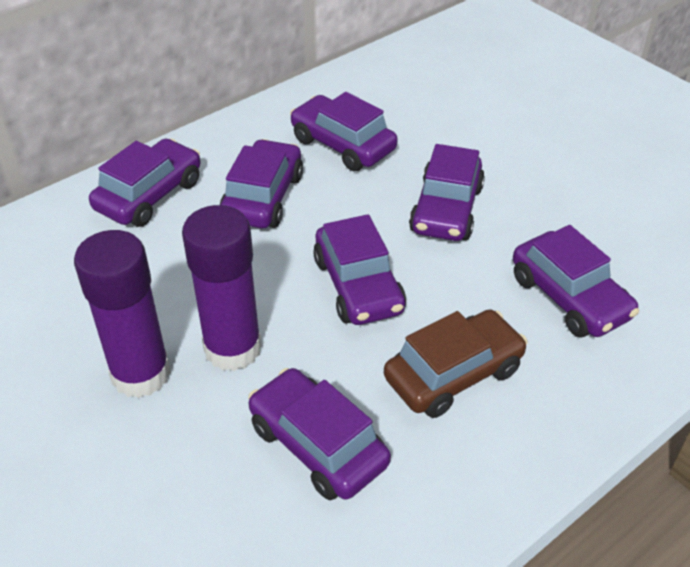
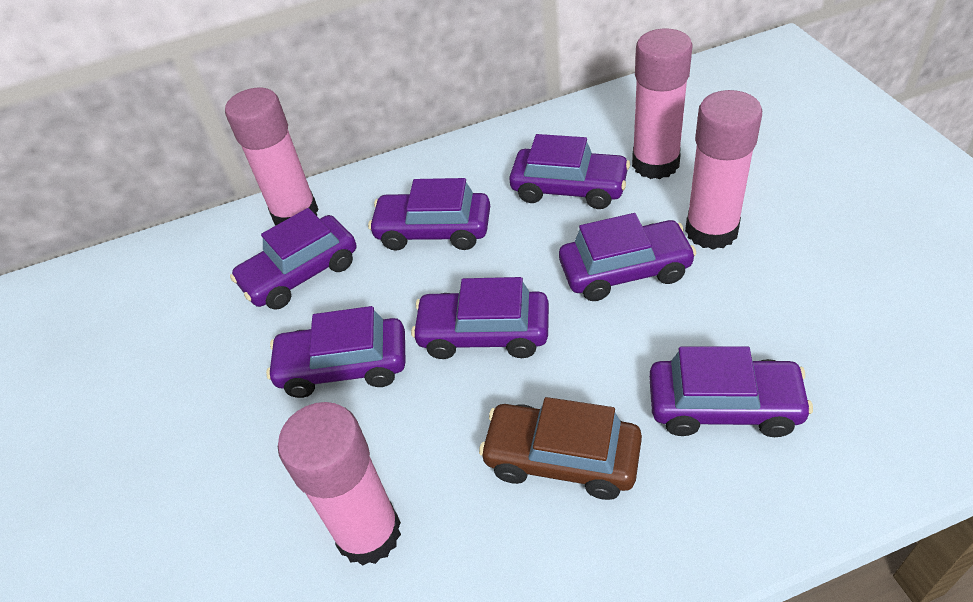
pink glue stick: none = 0 -> [225,88,319,226] [278,402,401,566] [632,29,693,179] [685,90,762,250] = 4
purple glue stick: [74,230,171,398] [182,205,262,371] = 2 -> none = 0

